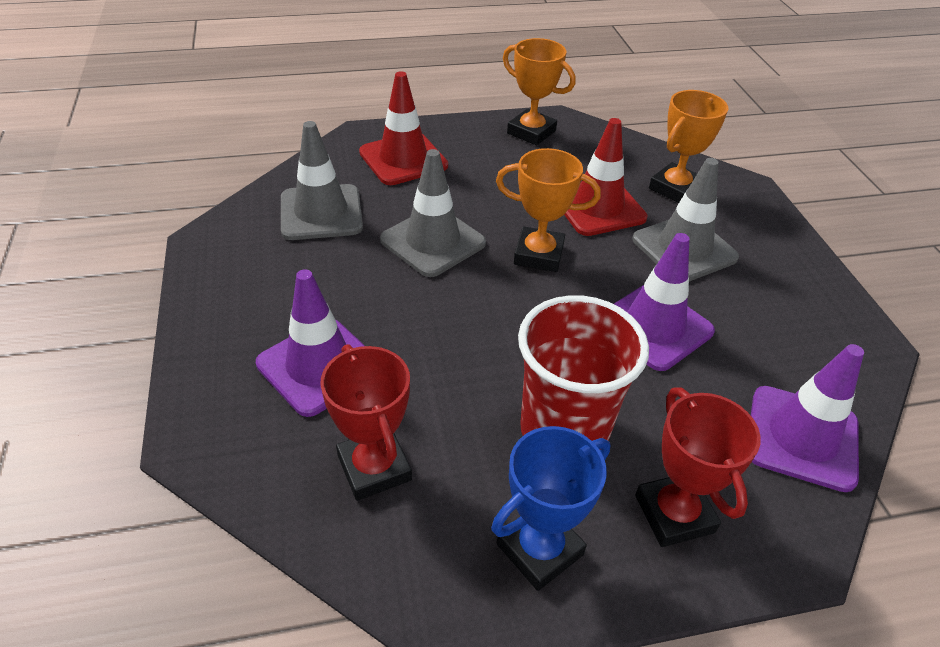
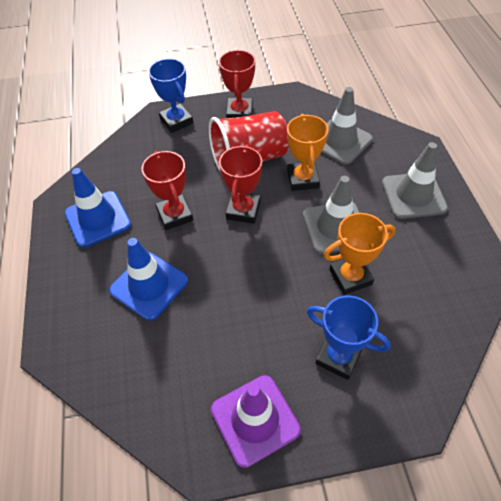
blue traffic cone: none = 0 -> [65,168,131,248] [109,238,188,321] = 2
blue trophy: [491,426,611,591] = 1 -> [148,58,193,133] [307,295,391,380] = 2
orange trophy: [496,148,601,272] [503,38,576,146] [649,90,728,203] = 3 -> [287,114,329,191] [324,213,396,295] = 2
purple traffic cone: [256,269,365,417] [614,233,715,371] [751,344,864,492] = 3 -> [211,375,301,468] = 1
red traffic cone: [359,71,448,185] [564,118,648,236] = 2 -> none = 0
red trophy: [320,344,412,501] [635,387,761,547] = 2 -> [141,151,193,230] [219,50,255,118] [219,144,262,224] = 3

